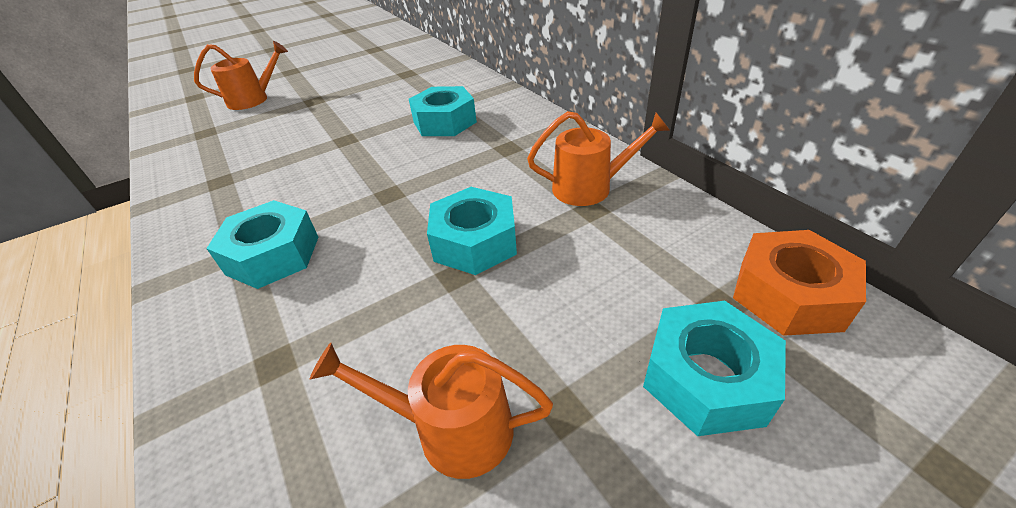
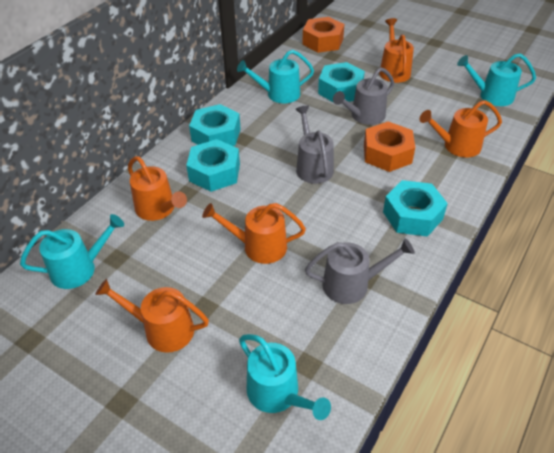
grey watering can: none = 0 -> [296,106,334,184] [305,238,415,304] [333,67,394,125] = 3
orange nut: [733,230,866,336] = 1 -> [302,17,344,53] [364,121,415,172] = 2
orange watering can: [194,41,288,110] [310,343,553,479] [527,111,670,206] = 3 -> [95,279,209,353] [128,156,187,221] [202,203,306,264] [379,18,414,83] [420,100,502,158] = 5
turquoise watering can: none = 0 -> [20,214,124,289] [237,50,314,103] [239,334,331,420] [457,53,536,106] = 4

